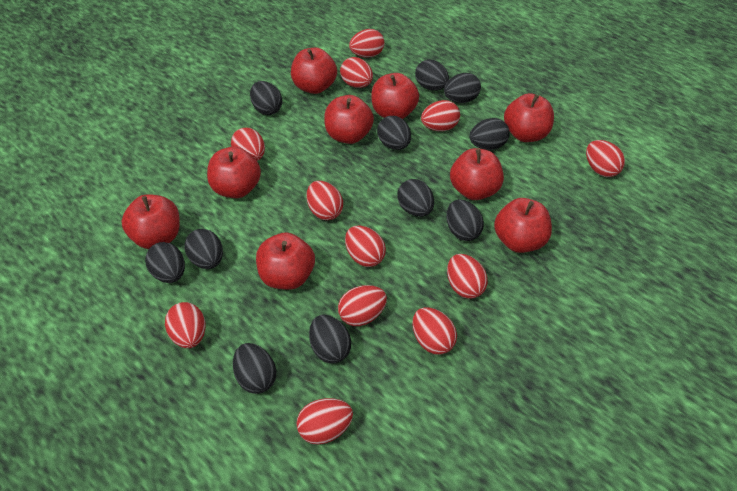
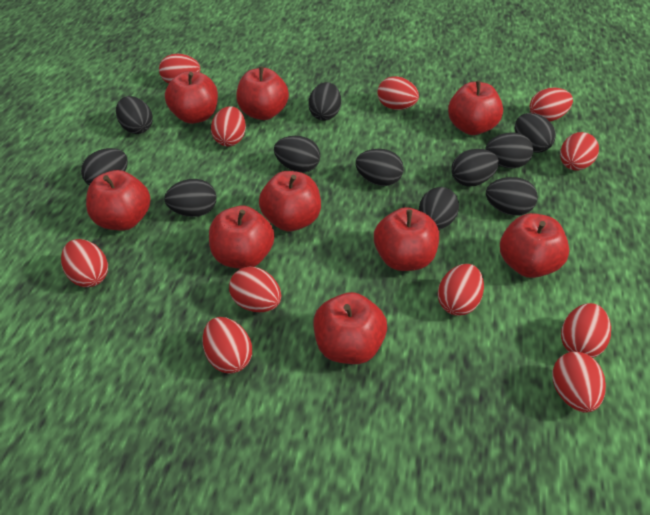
red egg: [165,302,206,348] [231,128,265,161] [296,398,353,444] [306,181,343,220] [338,285,387,326] [340,57,373,88] [345,226,386,267] [349,29,384,58] [412,307,457,355] [421,100,460,131] [447,254,488,299] [586,140,625,177] = 12 -> [61,239,108,287] [159,54,200,84] [202,317,252,374] [211,106,246,146] [229,267,281,312] [378,76,419,110] [438,264,484,316] [530,87,573,121] [552,352,606,412] [560,132,599,170] [561,303,611,358] = 11

